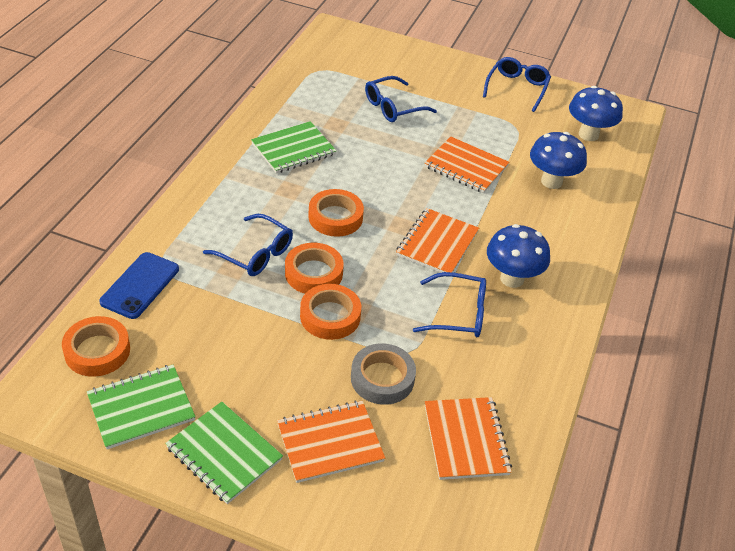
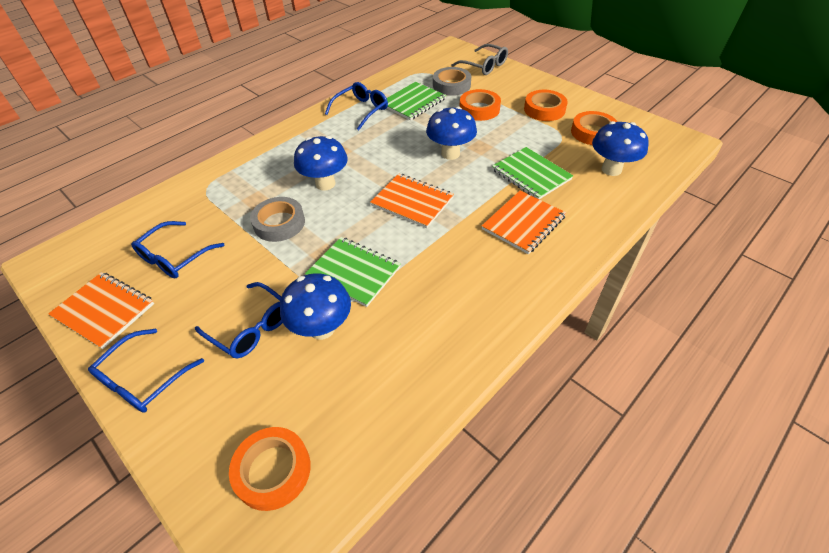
blue mushroom: [487,224,550,288] [530,132,587,189] [569,86,623,141] = 3 -> [280,273,351,340] [294,136,348,191] [426,107,477,160] [592,121,649,176] = 4
blue phone: [99,252,179,319] = 1 -> none = 0
grey glasses: none = 0 -> [451,44,508,75] = 1
grey tape: [351,343,416,405] = 1 -> [250,197,305,242] [433,67,471,96] = 2
orange notebook: [277,400,385,483] [396,208,479,273] [425,137,509,193] [425,397,512,480] = 4 -> [48,272,154,349] [370,174,454,228] [482,191,566,254] = 3

